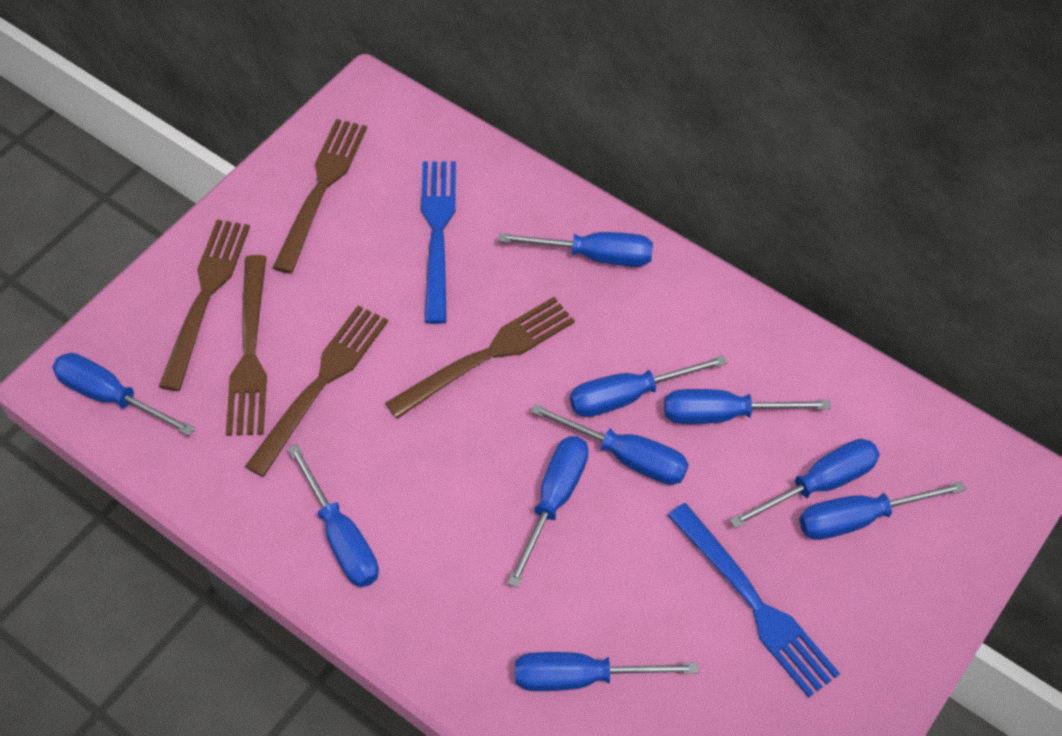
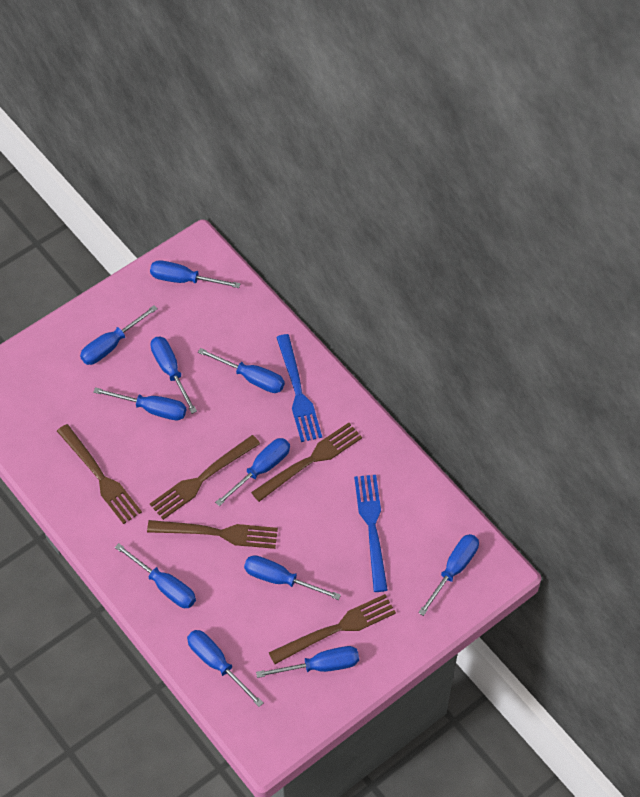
blue screwdriver: [52,353,195,436] [288,444,379,587] [498,232,653,267] [507,436,589,588] [515,652,698,691] [531,404,689,485] [570,355,727,417] [664,389,831,424] [730,439,880,529] [800,481,966,540] = 10 -> [80,305,158,365] [93,387,186,420] [115,543,196,608] [150,260,240,288] [150,337,197,414] [187,630,263,707] [198,348,285,393] [215,438,290,506] [244,555,341,600] [256,646,359,678] [418,534,479,616] = 11

